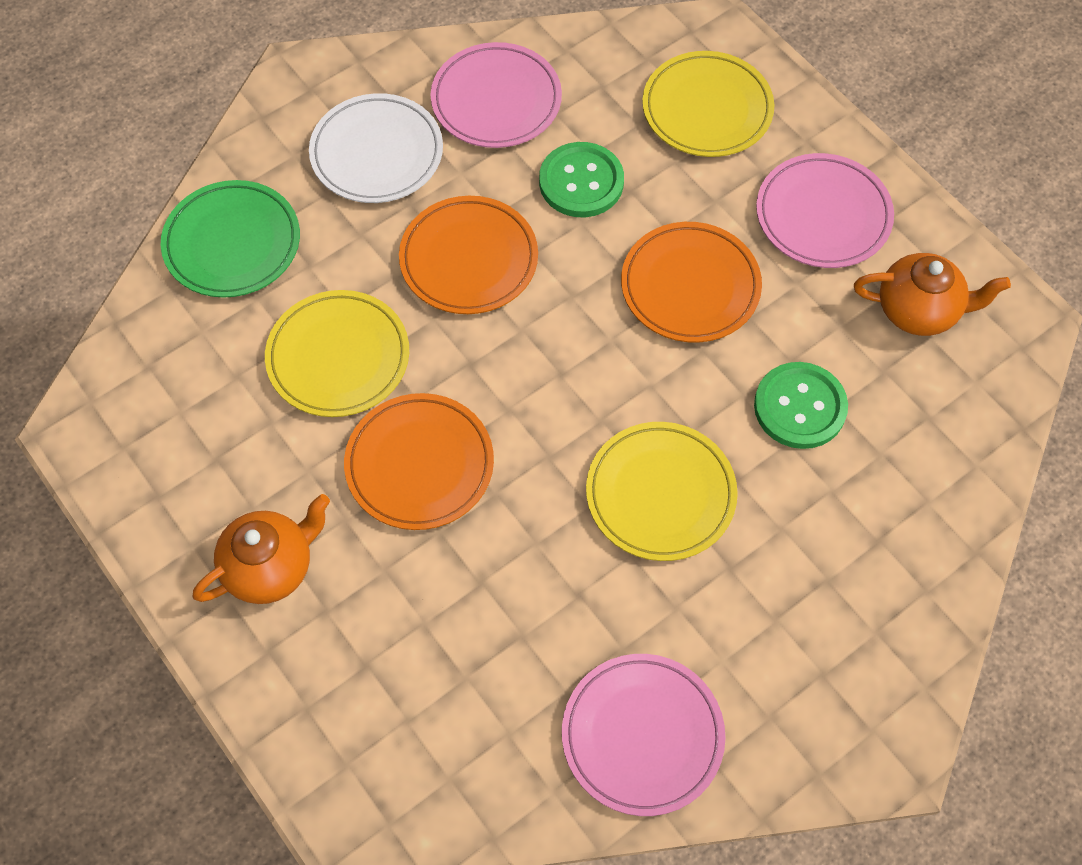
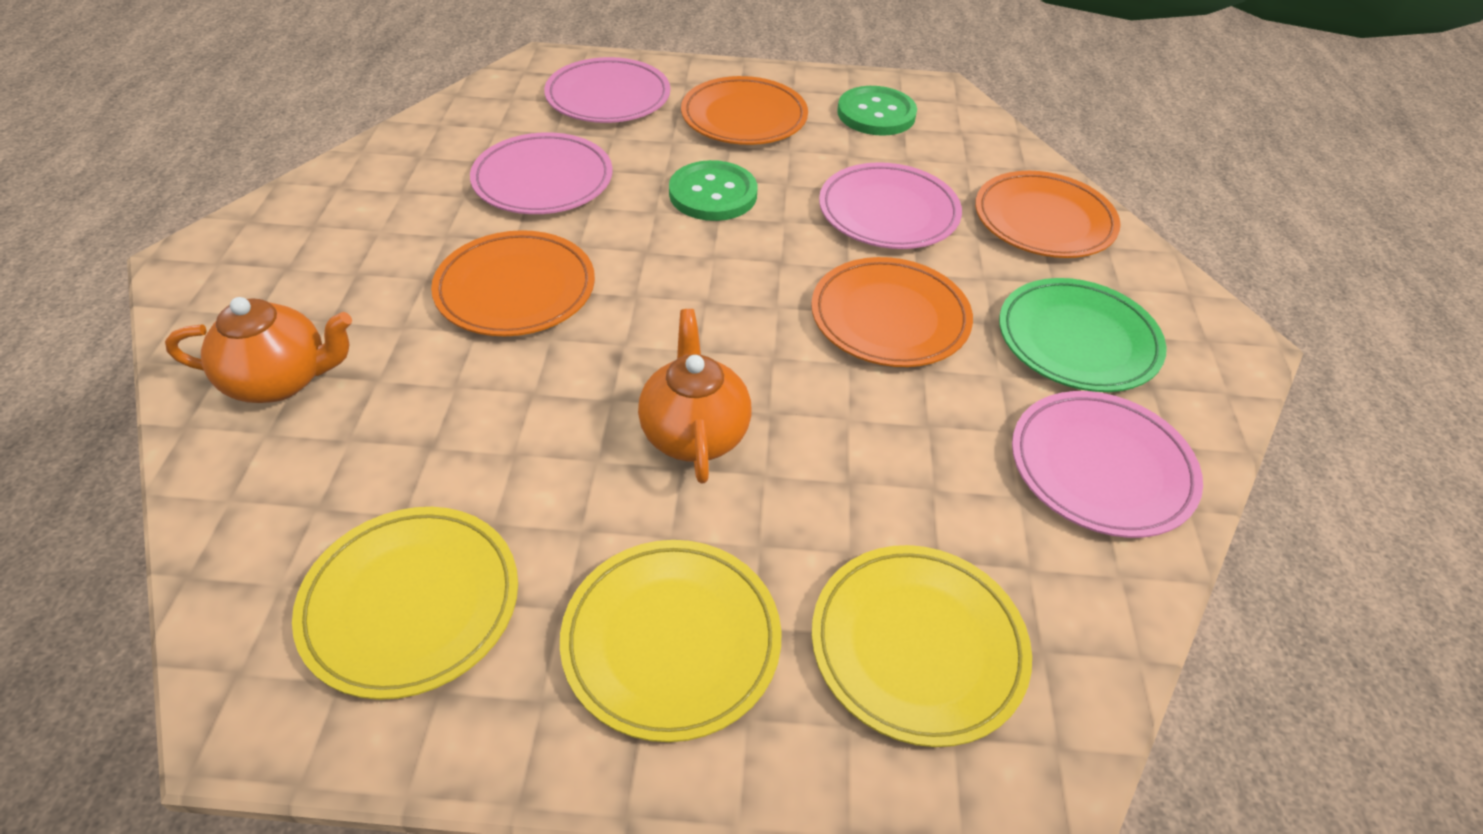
orange plate: [344,393,494,530] [399,196,538,314] [621,222,762,343] = 3 -> [431,230,595,336] [681,76,808,145] [811,257,973,367] [975,171,1121,258] = 4
pink plate: [431,42,562,148] [562,654,726,816] [756,153,894,268] = 3 -> [470,132,613,214] [544,57,670,123] [819,162,962,249] [1012,391,1203,538] = 4
white plate: [309,93,443,203] = 1 -> none = 0

